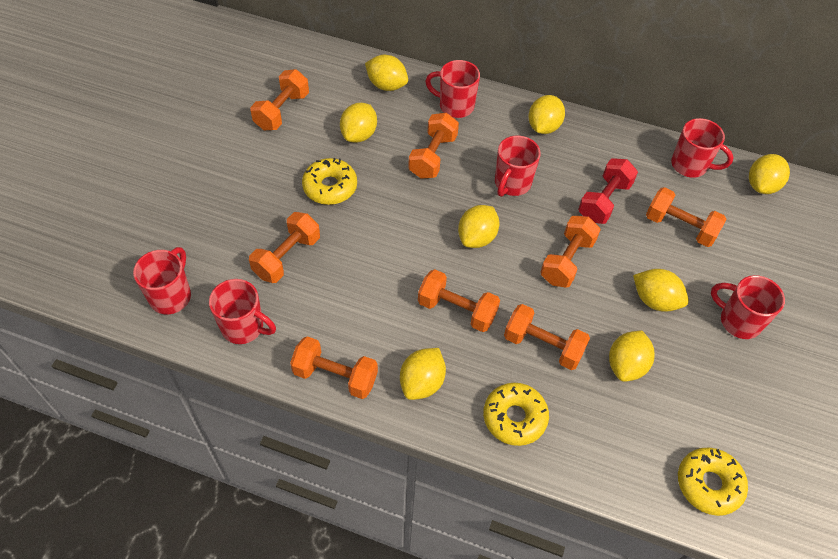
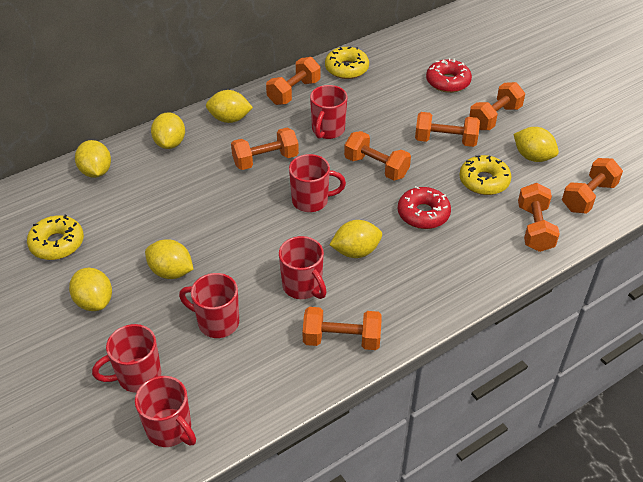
red donut: none = 0 -> [398,186,451,229] [426,58,472,93] = 2
red dumbbell: [578,158,638,224] = 1 -> none = 0
yellow lemon: [340,103,377,142] [365,55,408,91] [400,348,446,400] [458,205,500,248] [528,95,565,134] [609,330,654,382] [633,269,689,312] [749,154,790,194] = 8 -> [69,268,112,311] [75,140,111,178] [145,239,194,279] [151,112,185,149] [206,90,253,123] [330,220,382,258] [514,127,559,162] = 7

